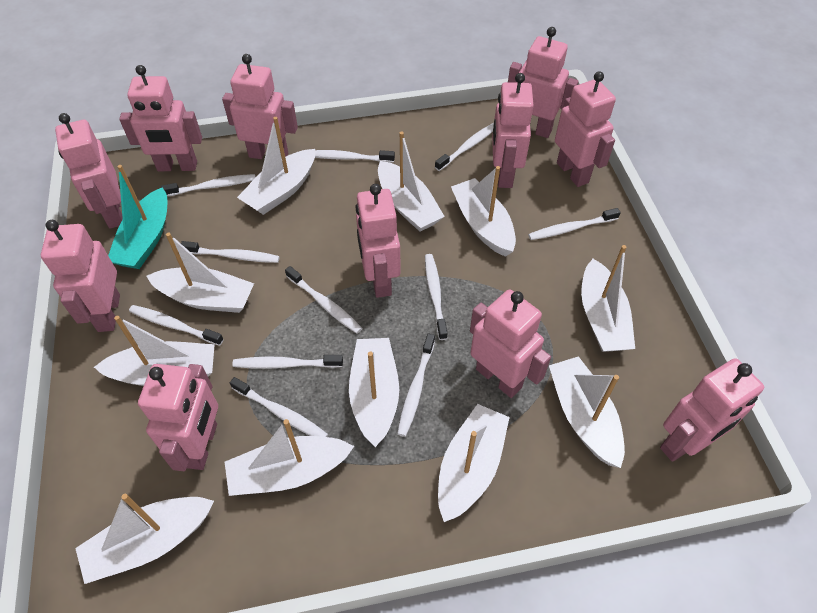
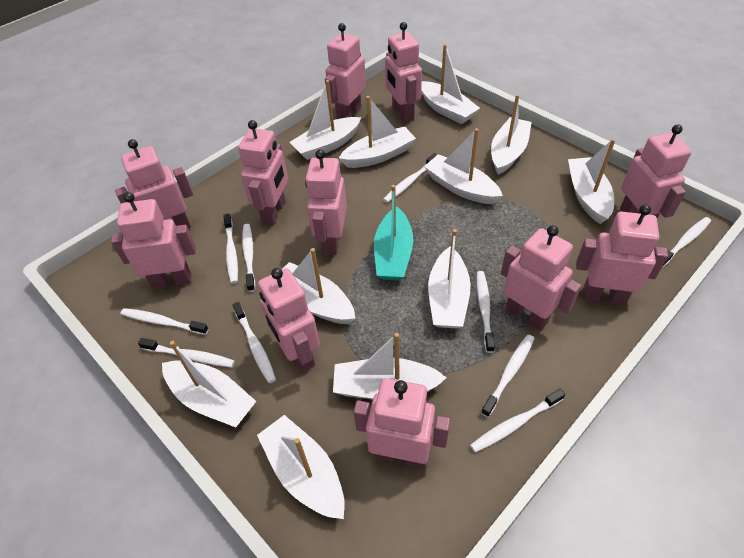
white toothbrush: [129,305,223,346] [161,174,256,197] [181,241,280,263] [230,377,328,437] [232,355,343,369] [285,266,362,333] [315,150,395,162] [397,333,435,437] [425,254,447,340] [435,123,494,171] [528,208,621,240] = 11 -> [121,308,209,335] [138,338,235,367] [223,213,238,284] [232,302,276,383] [242,224,255,292] [383,153,438,203] [470,389,565,453] [476,271,495,353] [481,334,535,417] [663,217,711,267] = 10

